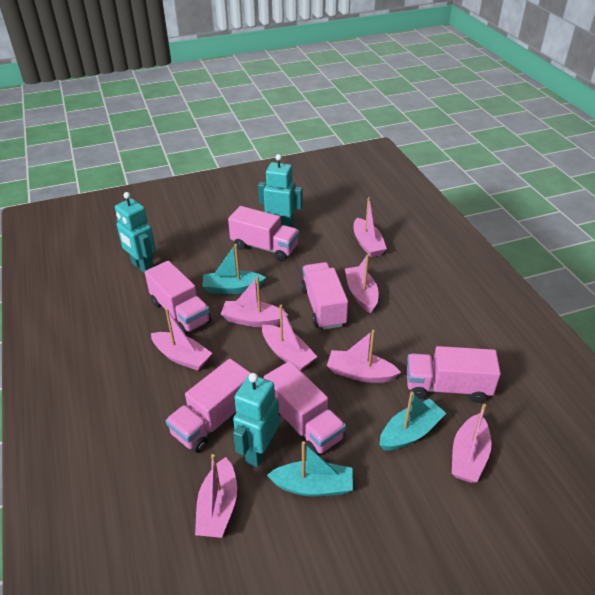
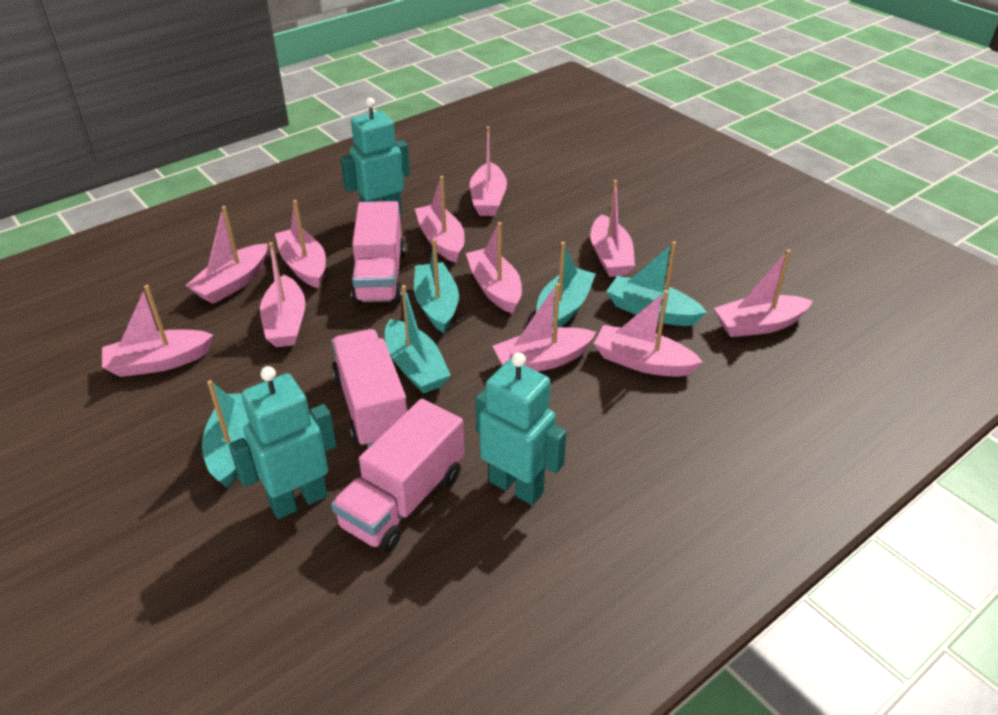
pink boat: [151,309,212,371] [195,454,237,538] [221,276,288,327] [262,305,317,371] [327,330,401,383] [345,254,379,313] [354,197,387,257] [452,404,491,483] = 8 -> [102,285,213,377] [186,206,268,304] [260,242,306,347] [275,200,326,288] [415,176,465,263] [466,222,522,314] [470,126,507,216] [492,283,596,372] [590,180,635,277] [594,290,703,377] [714,249,813,337] = 11
pink truck: [145,261,211,335] [166,359,251,453] [228,206,299,261] [264,361,346,455] [301,262,348,330] [407,346,501,403] = 6 -> [331,329,407,448] [331,399,464,553] [351,201,405,304] = 3
turquoise boat: [202,244,266,294] [267,441,353,496] [380,391,446,451] = 3 -> [202,380,250,488] [385,285,451,393] [414,239,459,333] [536,242,596,328] [606,241,707,326] = 5

